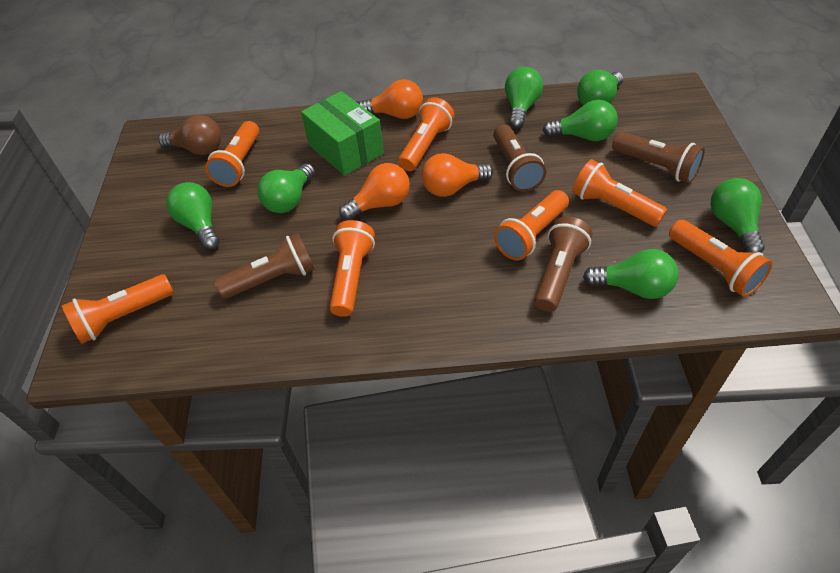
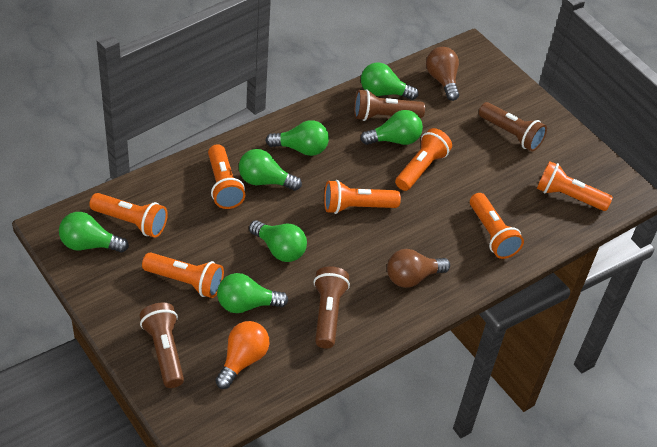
brown light bulb: [158,115,221,155] = 1 -> [387,249,450,288] [426,47,459,101] = 2
green box: [301,91,384,176] = 1 -> none = 0
orange light bulb: [339,163,410,220] [358,79,423,119] [422,153,493,197] = 3 -> [215,321,269,389] = 1

